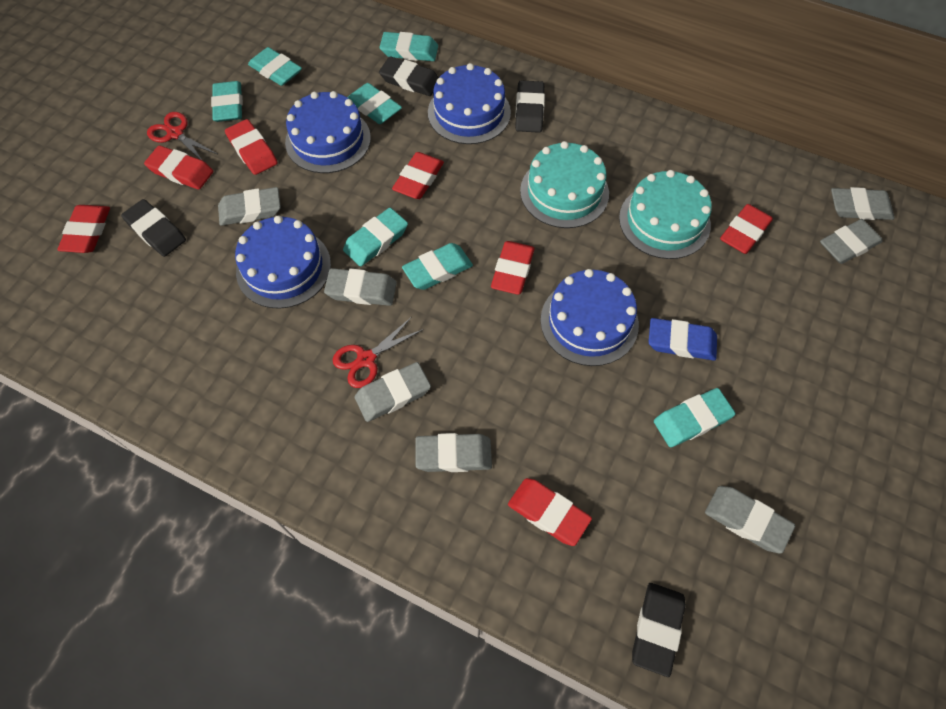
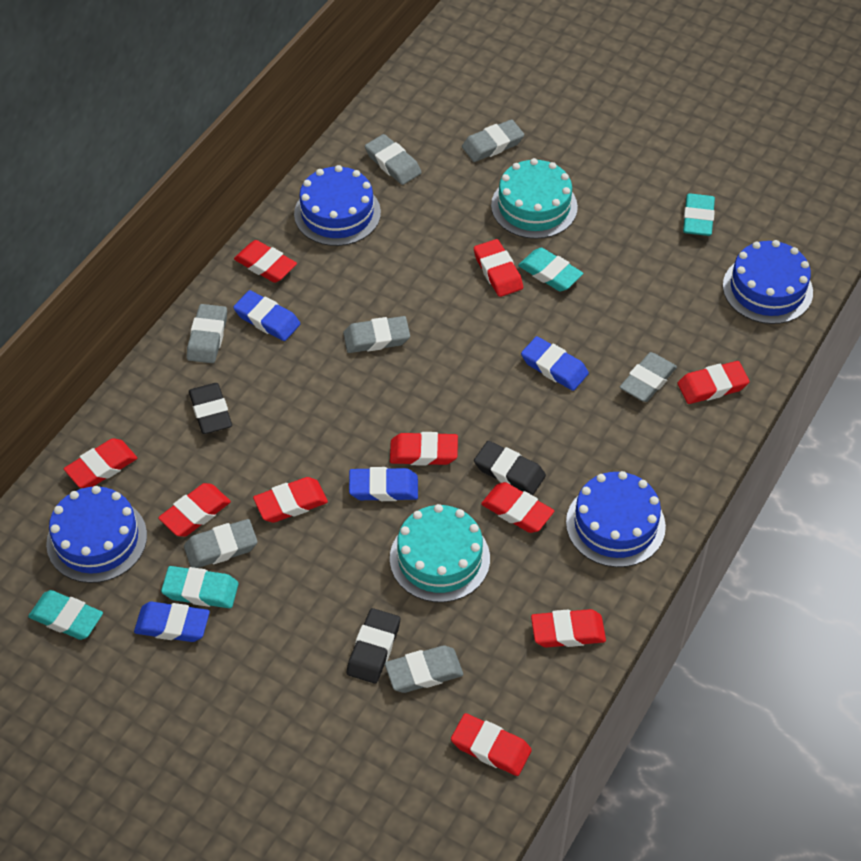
black eraser: [121,199,186,257] [379,57,439,96] [515,80,545,133] [632,583,686,677] = 4 -> [189,383,232,434] [347,608,400,684] [474,441,546,495] = 3
blue eraser: [649,318,717,361] = 1 -> [134,601,210,642] [233,290,300,341] [349,467,418,501] [521,336,589,391] = 4
red eraser: [57,205,110,253] [144,145,213,190] [225,119,278,175] [392,152,444,199] [491,241,535,295] [508,478,592,546] [720,204,773,254] = 7 -> [64,438,137,488] [158,483,231,537] [234,240,297,283] [253,477,328,523] [390,432,458,466] [451,713,532,776] [474,239,523,297] [481,482,554,533] [531,609,606,648] [678,361,750,404] = 10
red scissors: [147,112,217,161] [332,317,423,388] = 2 -> none = 0
turquoise eraser: [211,81,243,122] [248,47,302,86] [343,208,408,266] [347,83,402,124] [380,32,438,61] [402,243,473,290] [654,388,735,447] = 7 -> [28,590,103,640] [161,566,239,608] [518,248,583,291] [683,193,715,236] = 4

